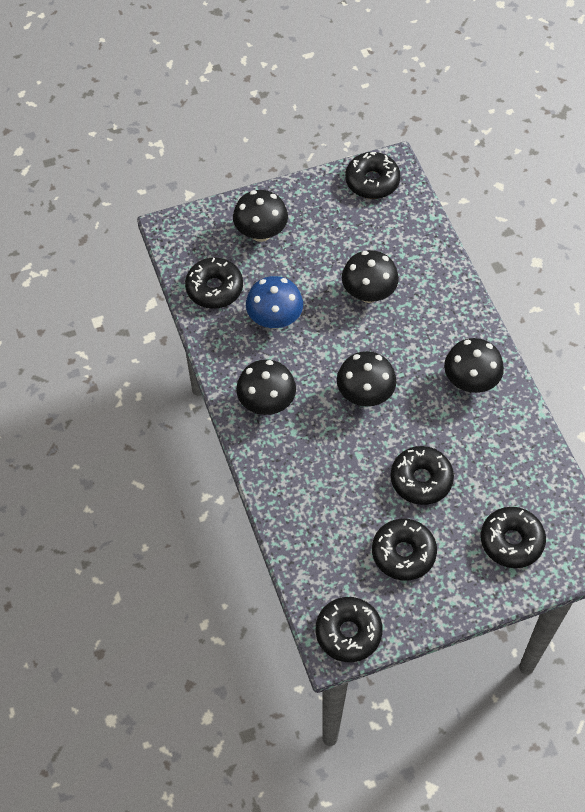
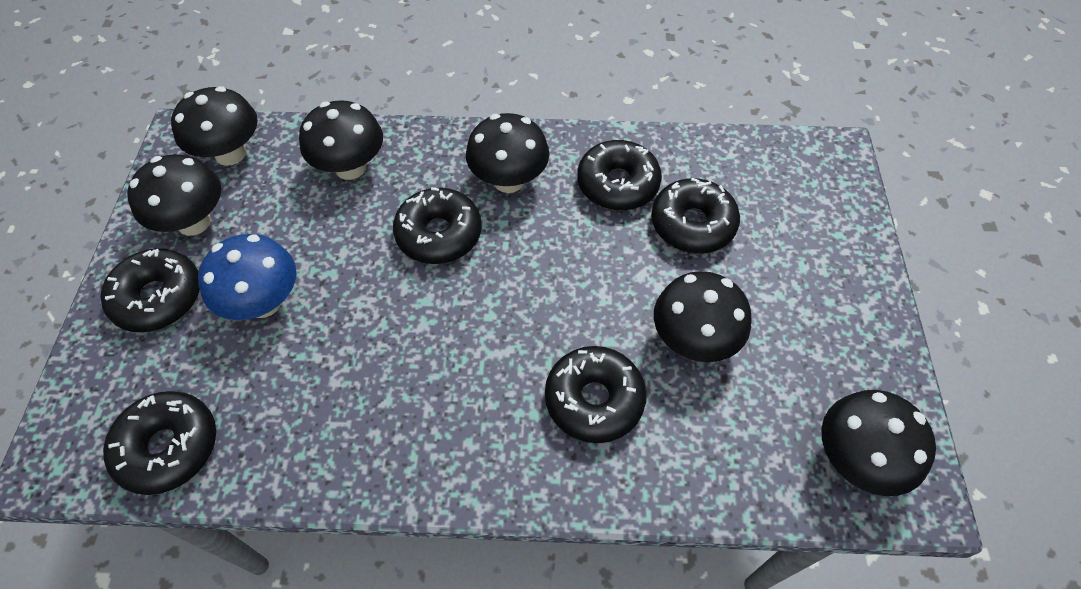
black mushroom: [233,190,288,242] [236,359,296,415] [337,351,396,406] [342,250,399,303] [444,338,504,393] = 5 -> [127,154,221,236] [171,86,258,166] [299,100,383,180] [466,113,549,193] [654,271,752,362] [822,390,936,496] = 6

